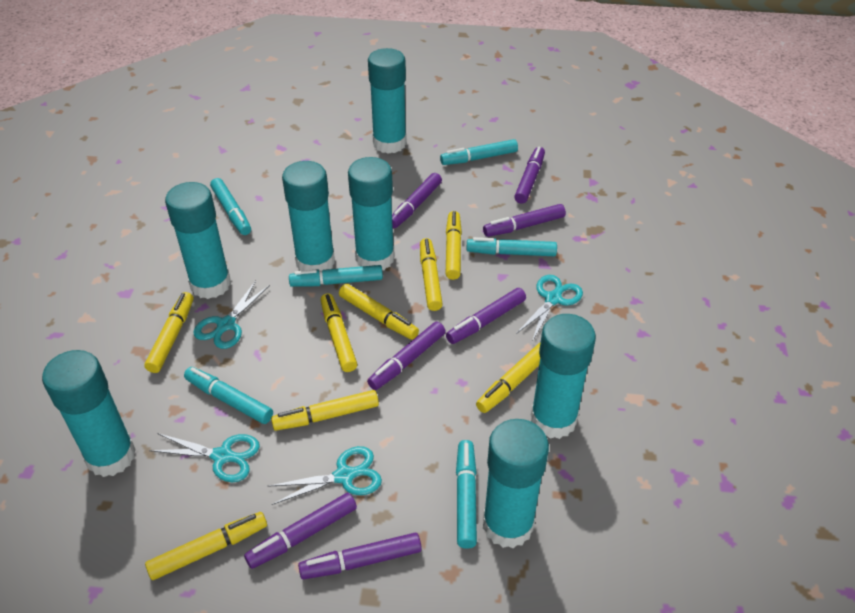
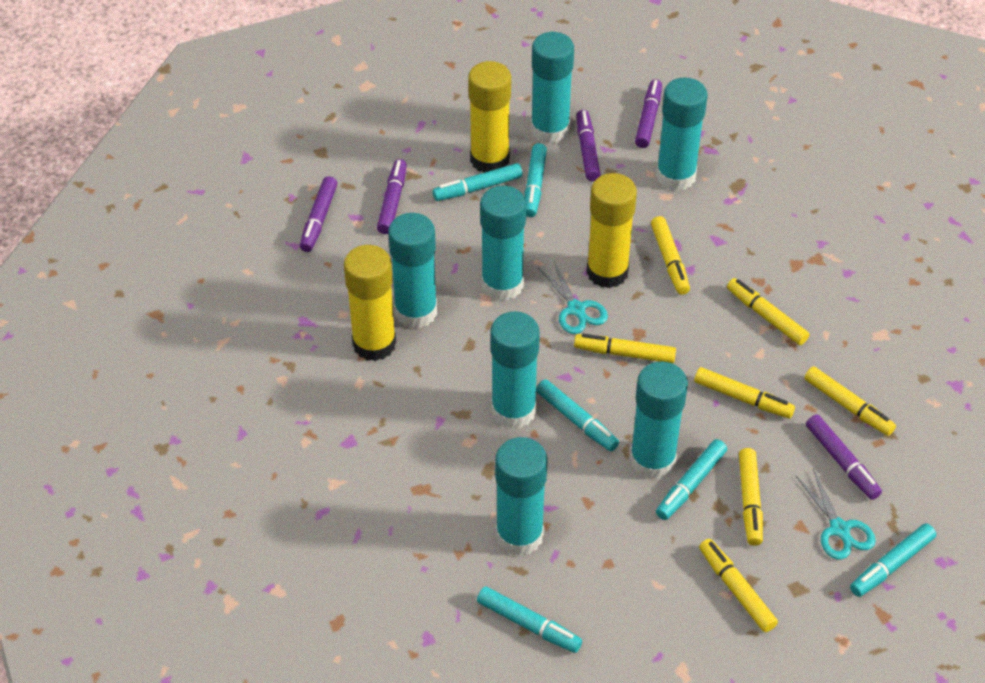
purple marker: [244,493,357,569] [298,533,422,579] [367,322,446,390] [392,173,442,228] [446,288,526,344] [483,204,566,237] [514,147,545,204] = 7 -> [300,176,337,252] [377,159,407,234] [577,110,601,181] [635,79,662,148] [806,415,882,500] = 5
turquoise scissors: [149,433,260,482] [194,281,270,349] [268,446,382,505] [516,275,583,342] = 4 -> [538,261,608,334] [795,469,876,560] = 2
yellow glue stick: none = 0 -> [344,245,396,361] [468,61,511,173] [586,173,637,288] = 3
yellow marker: [144,292,193,373] [145,512,267,580] [271,390,379,431] [321,293,357,372] [339,284,419,340] [420,238,443,311] [446,211,462,280] [476,342,541,413] = 8 -> [574,334,676,363] [651,216,690,295] [694,367,795,418] [699,539,778,632] [727,278,809,345] [739,448,763,546] [804,366,896,436] = 7

